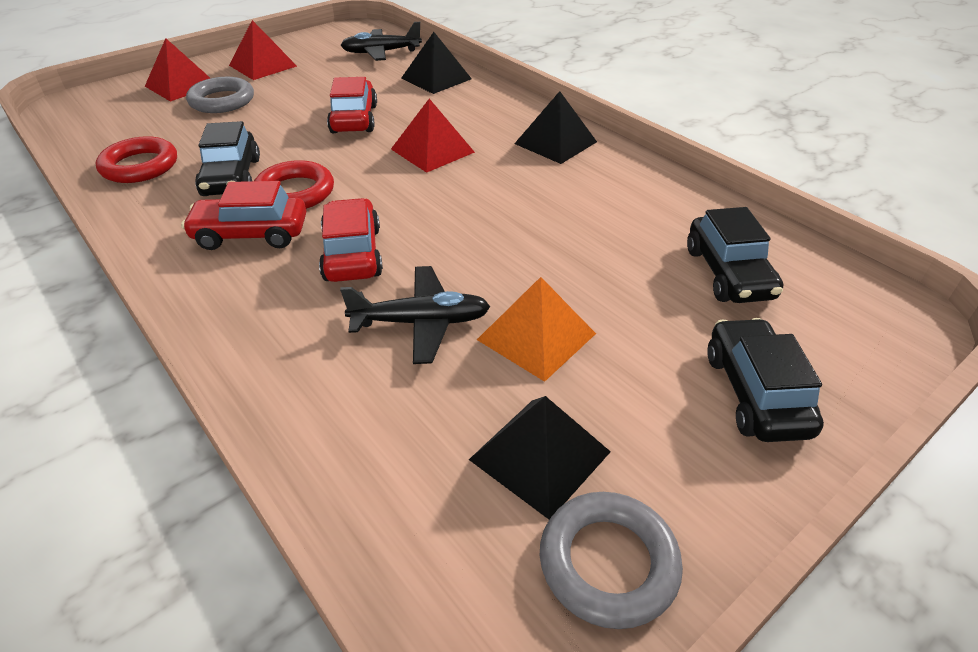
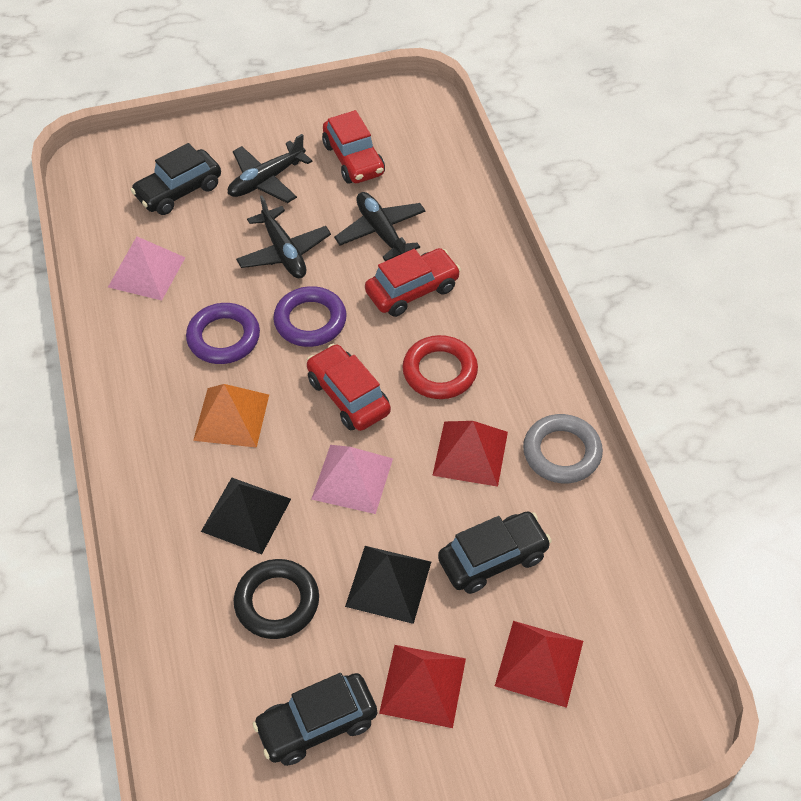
black plane: [340,266,490,364] [341,22,422,61] = 2 -> [228,134,313,203] [236,195,331,278] [334,192,426,261] = 3
black pyramid: [401,32,472,94] [469,396,611,519] [514,91,597,164] = 3 -> [201,478,291,554] [345,546,431,624] = 2
black ring: none = 0 -> [234,559,319,639] = 1
grey ring: [186,77,254,113] [540,492,683,629] = 2 -> [523,414,603,483] = 1
pink pyramid: none = 0 -> [108,237,185,300] [311,445,393,514] = 2
purple ring: none = 0 -> [186,303,260,364] [273,286,347,347] = 2
red ring: [96,136,177,183] [254,160,334,209] = 2 -> [402,335,478,399] = 1

